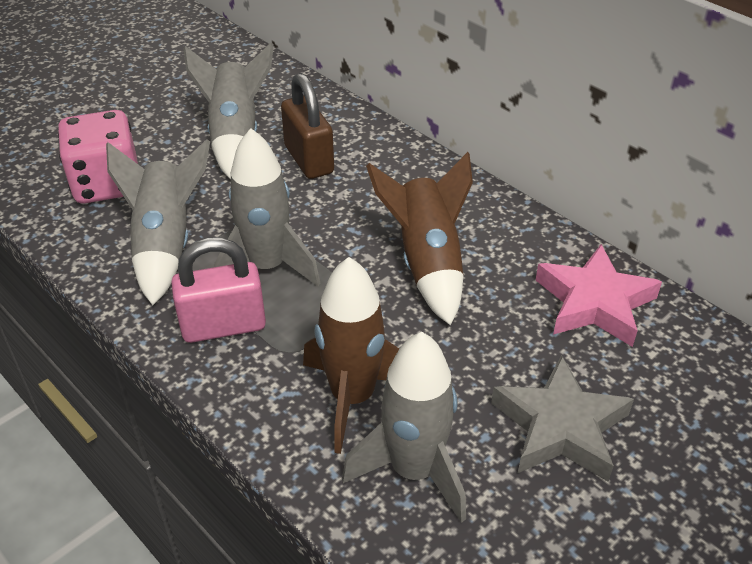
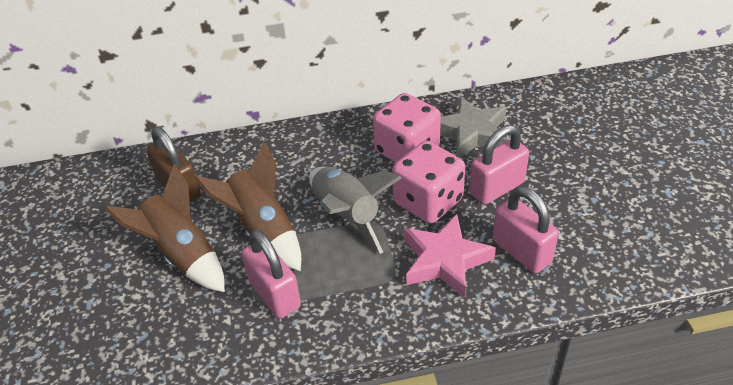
grey rocket: [106,139,210,305] [183,42,274,180] [214,128,320,286] [342,332,466,523] = 4 -> [309,167,402,254] = 1
pink dice: [58,110,138,203] = 1 -> [373,93,441,163] [392,141,465,224] = 2
pink padlock: [171,237,266,343] = 1 -> [241,229,301,319] [469,125,529,205] [493,186,559,273] = 3

